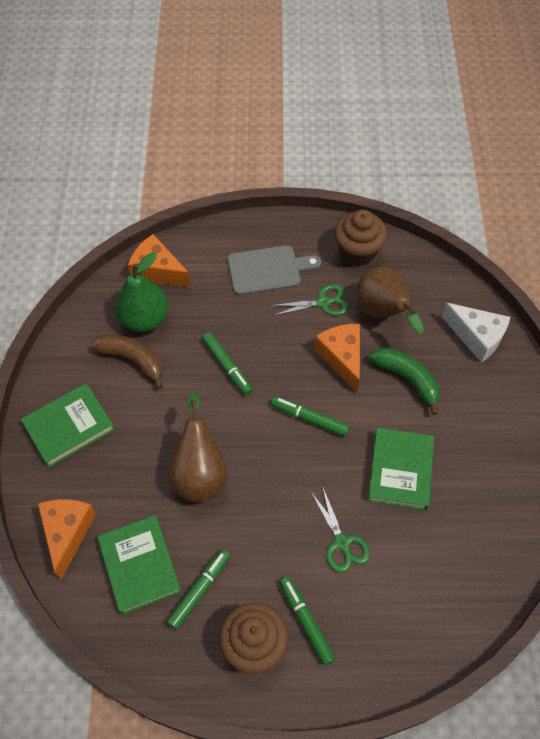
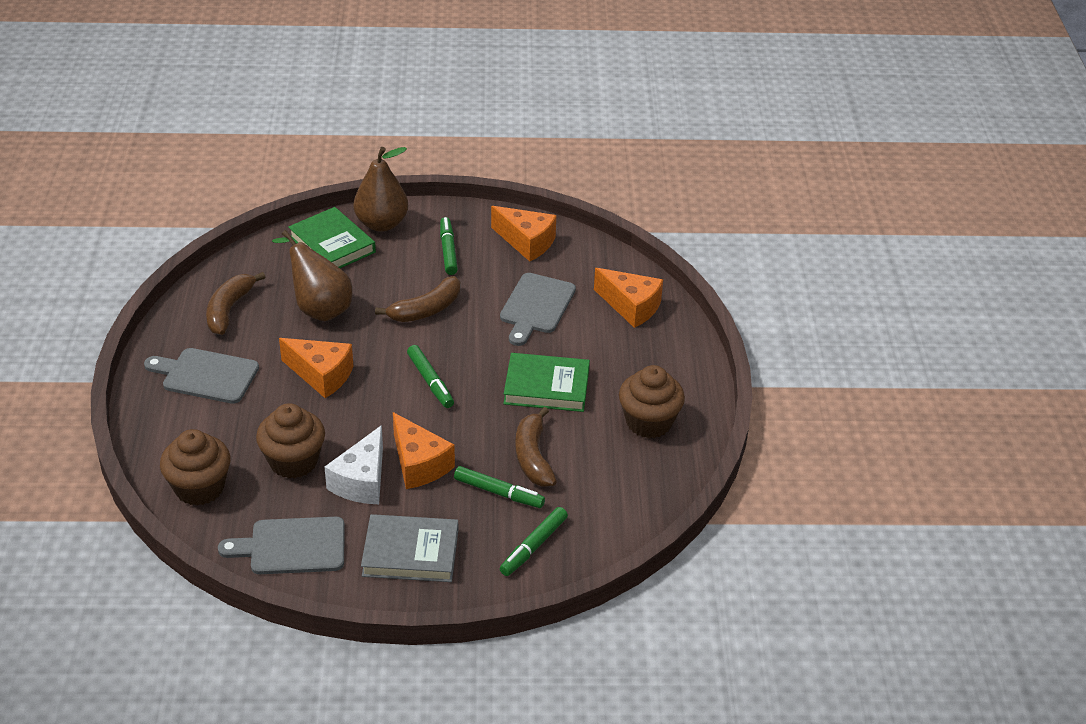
brown banana: [90,334,163,389] = 1 -> [206,272,266,335] [375,276,461,322] [515,407,557,487] = 3
brown cupcake: [219,602,289,674] [334,210,387,266] = 2 -> [160,429,231,506] [256,403,325,479] [619,365,685,438] = 3
green banana: [369,348,440,415] = 1 -> none = 0
green book: [21,383,115,468] [97,515,182,615] [368,427,434,511] = 3 -> [288,207,376,268] [503,353,590,412] = 2
green pear: [115,252,168,332] = 1 -> none = 0
green scissors: [270,284,349,316] [311,486,370,573] = 2 -> none = 0
grey book: none = 0 -> [361,514,458,582] = 1
grey cutting board: [228,245,321,295] = 1 -> [144,348,259,404] [218,517,345,574] [500,273,576,346] = 3
orange cheese: [38,499,96,579] [128,234,191,287] [314,324,360,393] = 3 -> [279,338,353,398] [393,412,455,489] [491,206,556,261] [594,268,663,328] = 4

